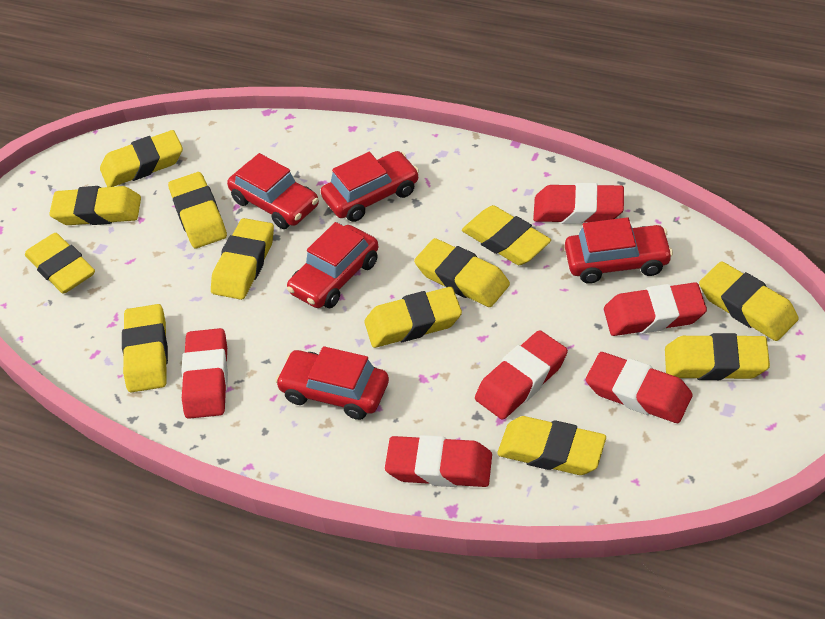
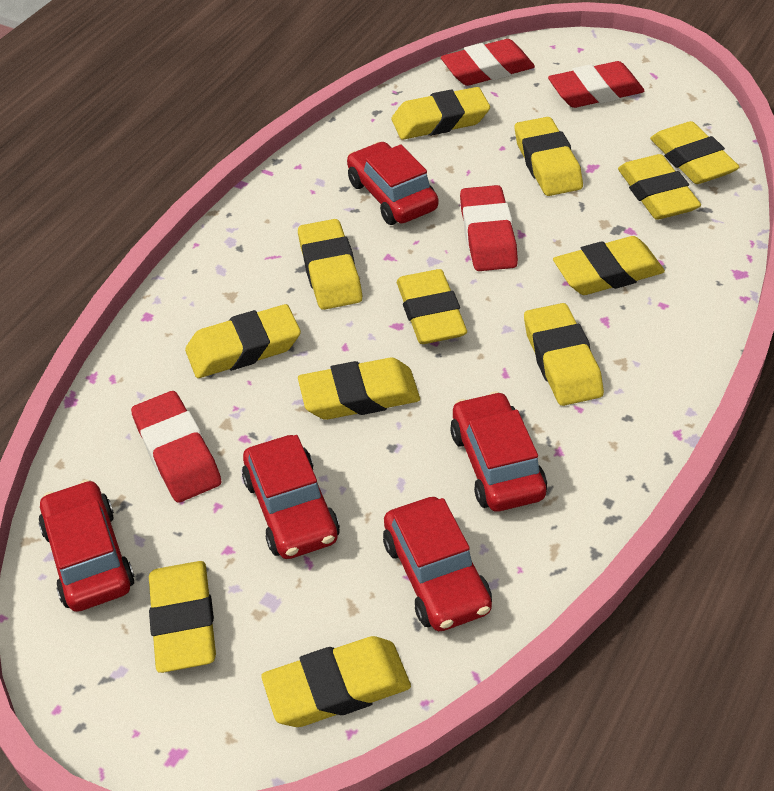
red eraser: [181,328,228,419] [385,435,492,487] [475,330,568,420] [533,183,624,224] [586,352,693,423] [604,282,707,336] = 6 -> [131,391,221,502] [441,39,535,86] [460,185,518,271] [548,61,644,108] = 4

